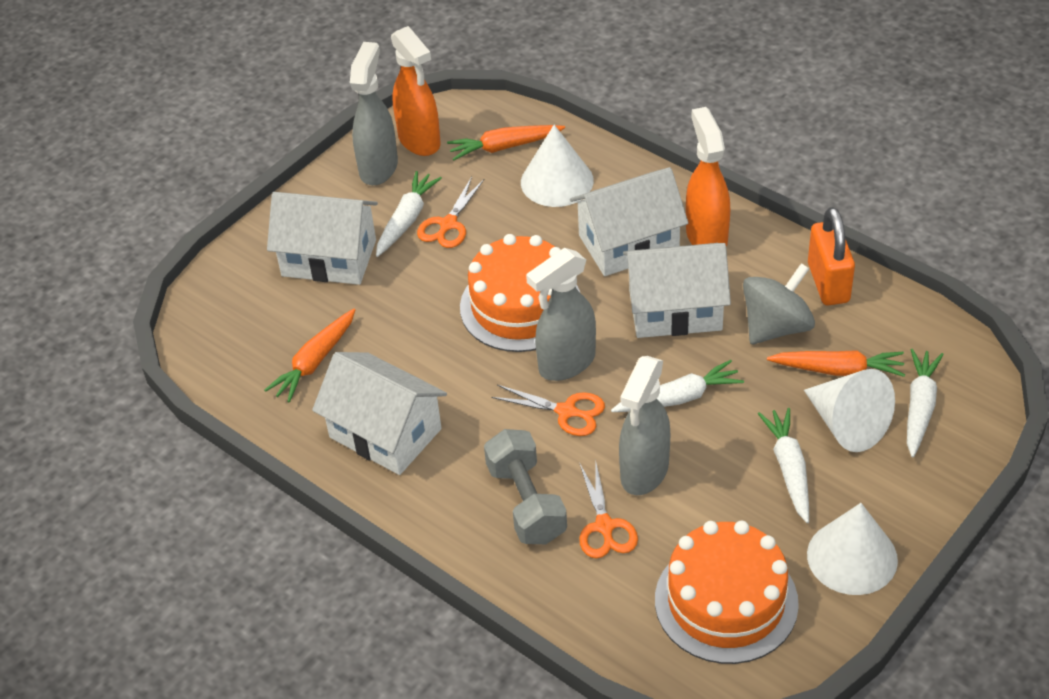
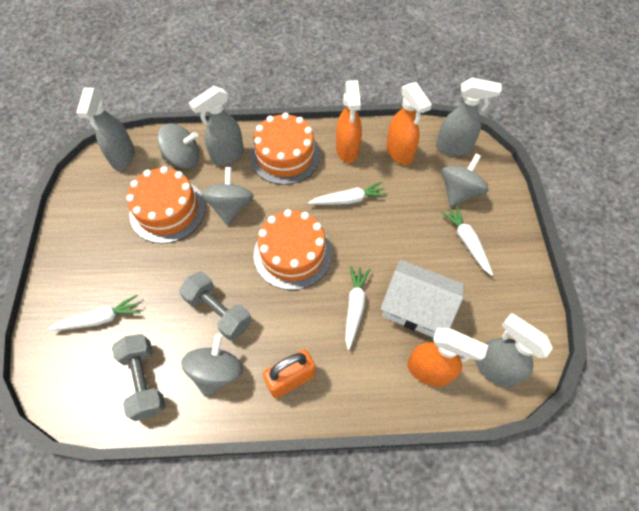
grey dumbbell: [484,429,567,544] = 1 -> [112,334,166,421] [179,272,252,340] = 2
grey spinning top: [743,263,815,344] = 1 -> [157,123,199,169] [181,334,243,397] [202,167,254,225] [442,154,489,207] = 4
grey spray bottle: [350,42,398,185] [526,248,596,381] [619,356,670,495] = 3 -> [76,88,135,170] [189,86,244,166] [436,78,502,156] [475,313,553,387] = 4
orange cake: [460,234,580,352] [655,521,799,664] = 2 -> [126,166,206,244] [250,113,321,185] [254,209,332,290] = 3
orange carrot: [264,309,355,403] [447,125,565,160] [767,350,905,377] = 3 -> none = 0
orange scissors: [417,177,484,248] [491,385,605,436] [579,459,638,558] = 3 -> none = 0
orange spray bottle: [391,26,441,156] [686,107,730,247] = 2 -> [336,80,362,163] [386,82,432,165] [407,328,488,387] = 3
white cone: [521,125,594,207] [804,369,895,452] [807,503,898,595] = 3 -> none = 0
white house: [267,192,378,285] [312,352,447,475] [570,167,688,276] [623,243,731,338] = 4 -> [380,260,464,338] = 1

